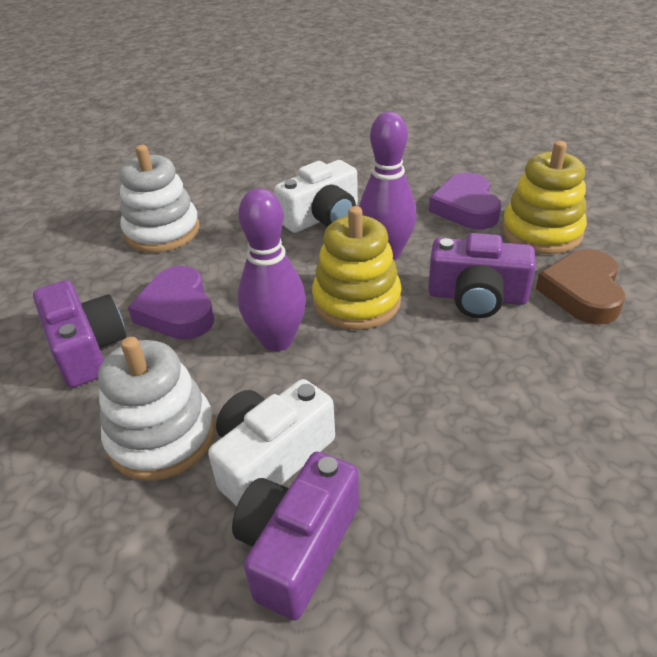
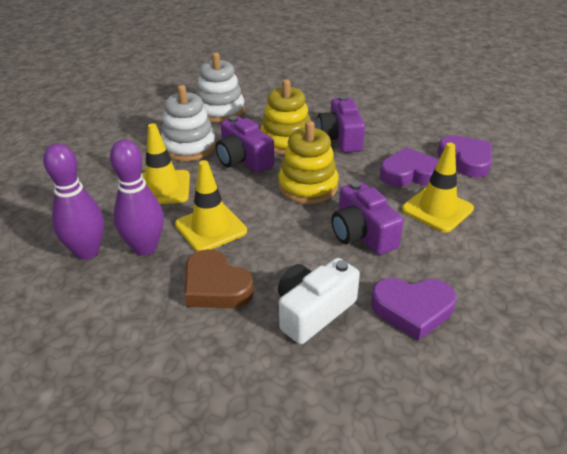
purple heart: [128,266,214,340] [429,173,501,229] = 2 -> [371,278,456,341] [380,147,439,187] [438,135,492,178] = 3
white camera: [208,379,335,506] [274,160,358,233] = 2 -> [278,258,360,344] = 1
yellow traffic cone: none = 0 -> [141,123,190,204] [175,160,247,252] [402,143,474,232] = 3

